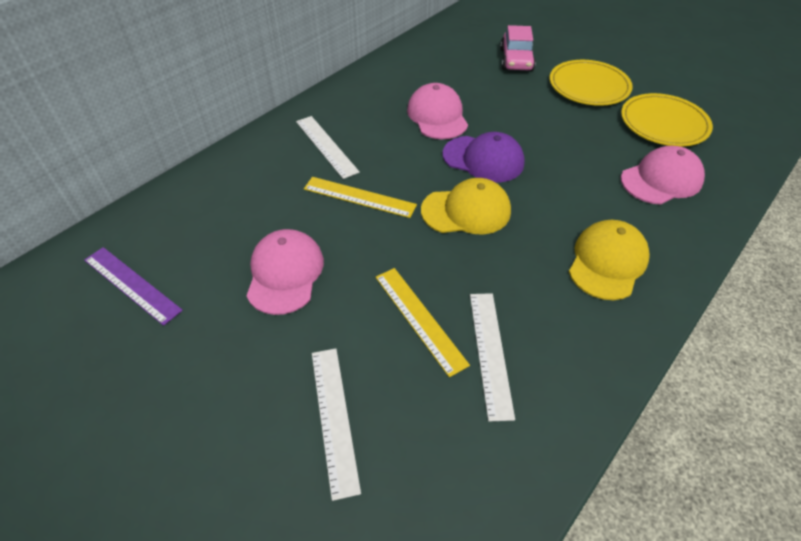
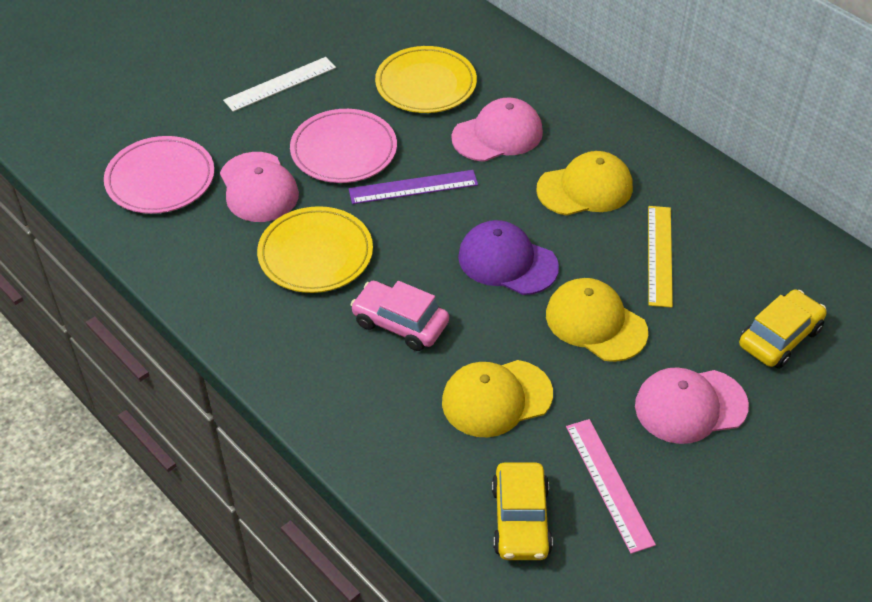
pink plate: none = 0 -> [104,136,214,214] [290,109,397,183] = 2
pink ruler: none = 0 -> [566,419,656,554] = 1
white ruler: [296,116,360,179] [312,348,361,501] [470,293,515,421] = 3 -> [223,57,336,112] = 1
yellow cap: [421,178,511,234] [569,220,650,300] = 2 -> [442,360,553,437] [536,151,633,216] [546,278,648,362] = 3
yellow car: none = 0 -> [492,462,553,560] [739,290,826,369] = 2
yellow ruler: [304,177,417,218] [376,268,470,377] = 2 -> [648,206,673,308] = 1

